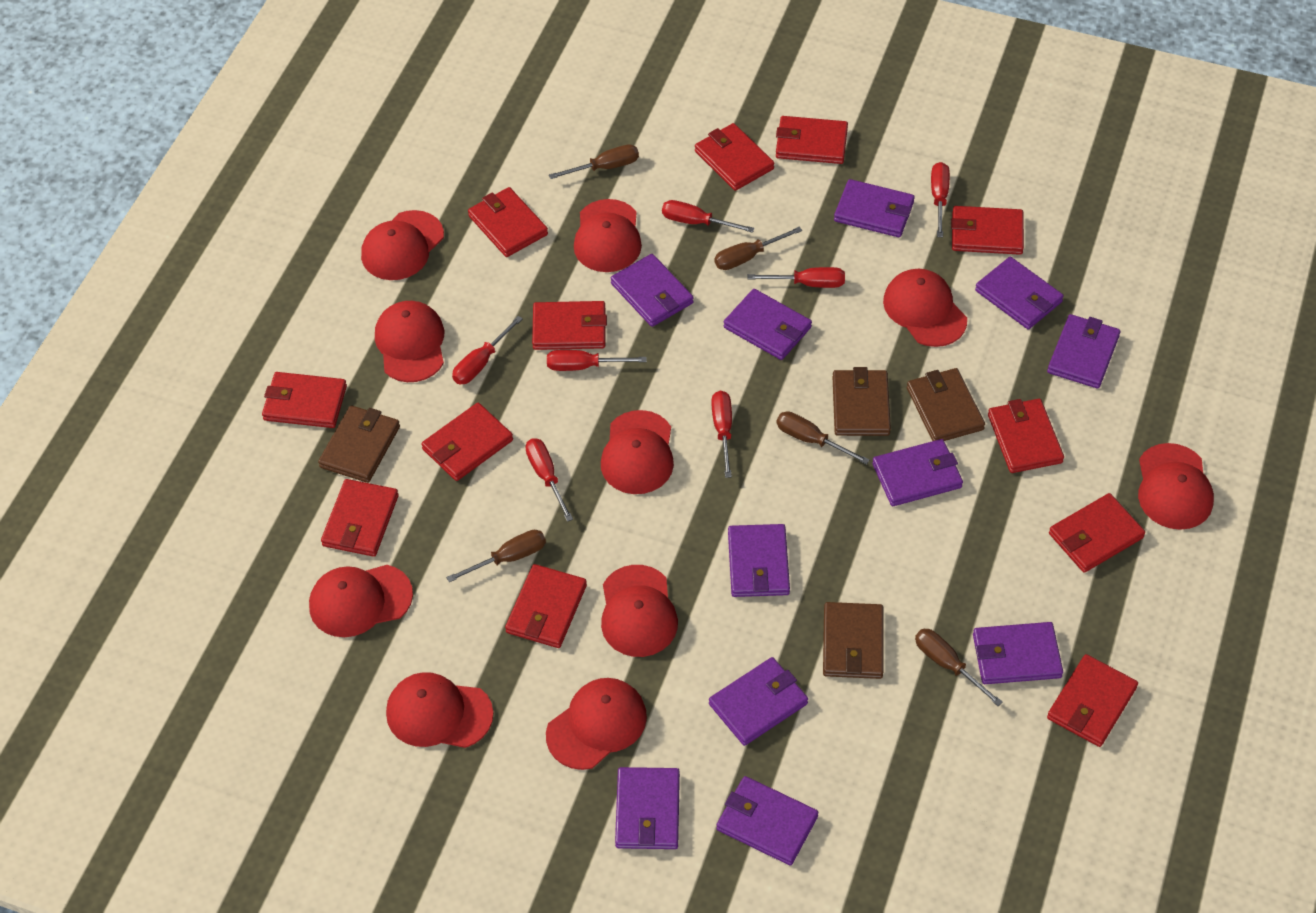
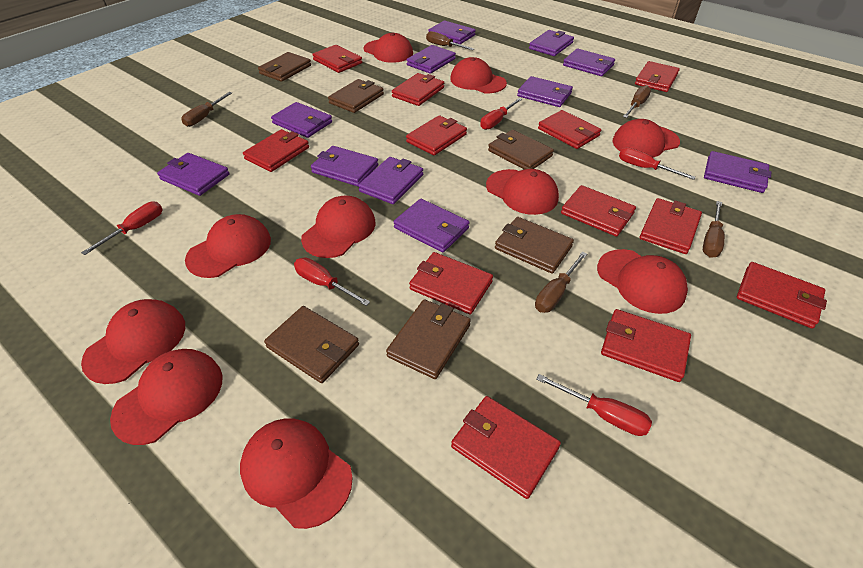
brown wallet: [318,406,400,483] [823,602,884,679] [832,367,891,436] [907,368,985,441] = 4 -> [258,52,311,82] [264,306,359,383] [328,79,384,113] [386,299,471,379] [488,130,554,169] [495,217,574,274] = 6
red screwdriver: [452,316,523,384] [525,438,573,522] [547,350,647,371] [662,200,755,233] [712,391,732,478] [748,267,845,288] [931,162,950,237] = 7 -> [81,201,163,255] [294,258,370,306] [480,98,522,130] [537,374,652,436] [619,147,696,180] = 5

